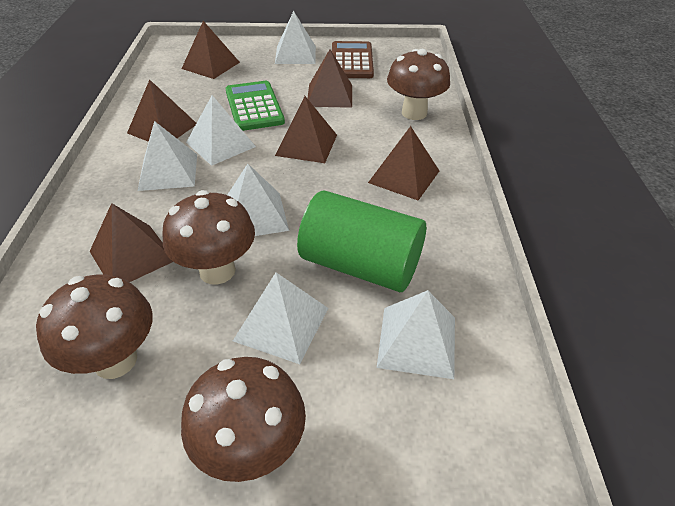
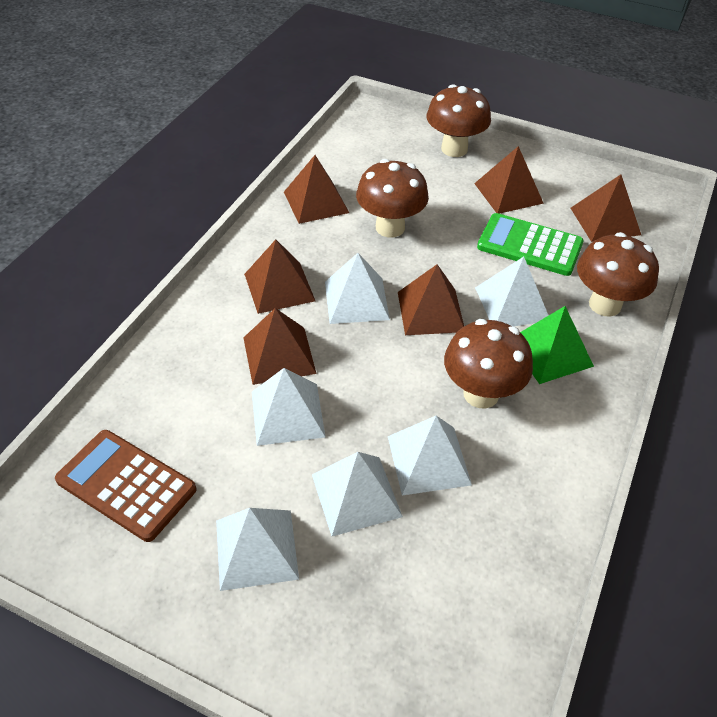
green cylinder: [297,191,426,292] = 1 -> none = 0
green pyramid: none = 0 -> [520,306,594,384] = 1

